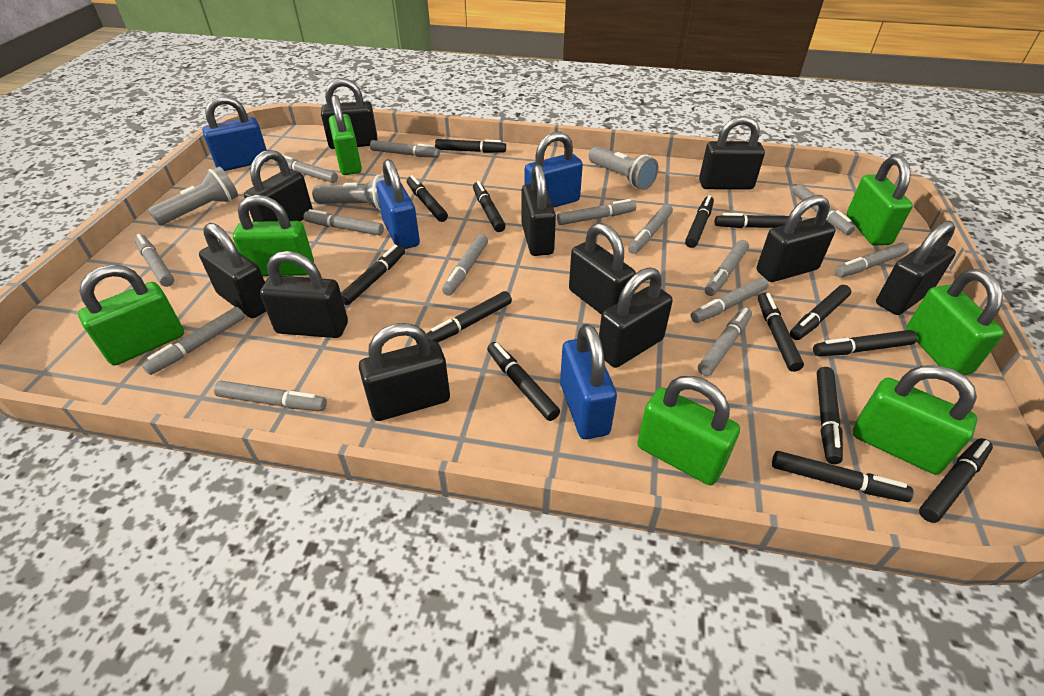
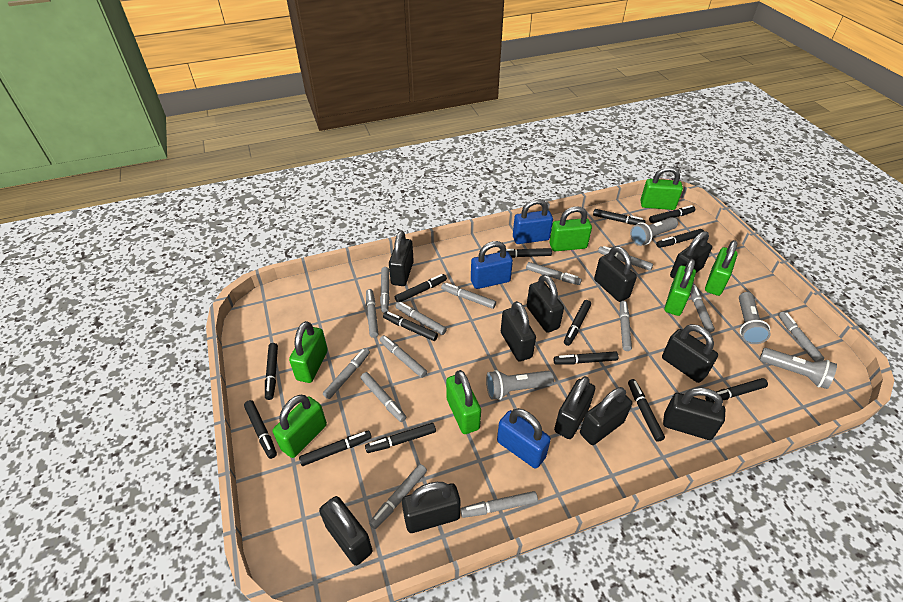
blue padlock: [202,96,268,171] [376,159,420,249] [525,132,583,208] [560,324,617,439] = 4 -> [471,241,513,289] [497,408,551,469] [513,199,553,244] = 3
grey flashlight: [148,167,238,225] [312,175,384,211] [589,146,658,190] = 3 -> [486,370,554,400] [630,217,678,246] [739,292,770,344] [760,348,837,389] = 4

